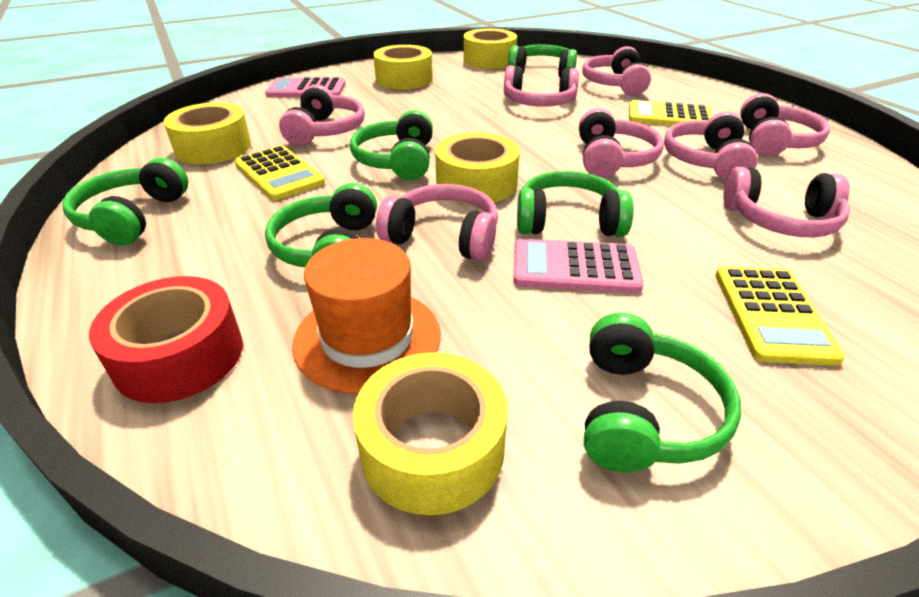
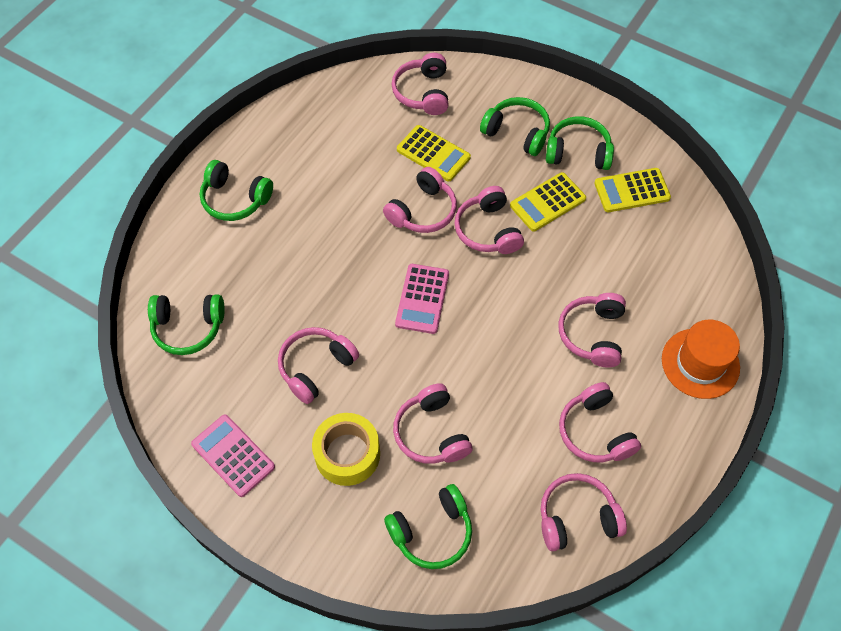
green headphones: [62,157,188,245] [265,183,377,267] [350,110,433,180] [508,44,577,77] [517,171,634,237] [584,313,741,472] = 6 -> [148,294,225,355] [200,160,273,221] [384,484,472,569] [480,97,550,156] [546,116,614,170] = 5
red tape: [89,276,243,403] = 1 -> none = 0
yellow tape: [164,102,251,164] [353,352,508,515] [373,45,433,89] [435,132,520,204] [463,29,517,69] = 5 -> [312,413,380,486] = 1

